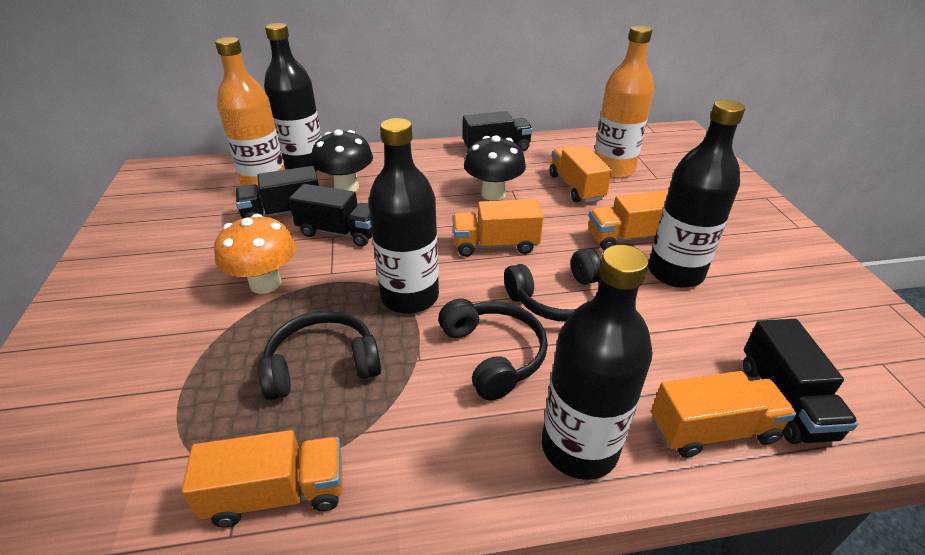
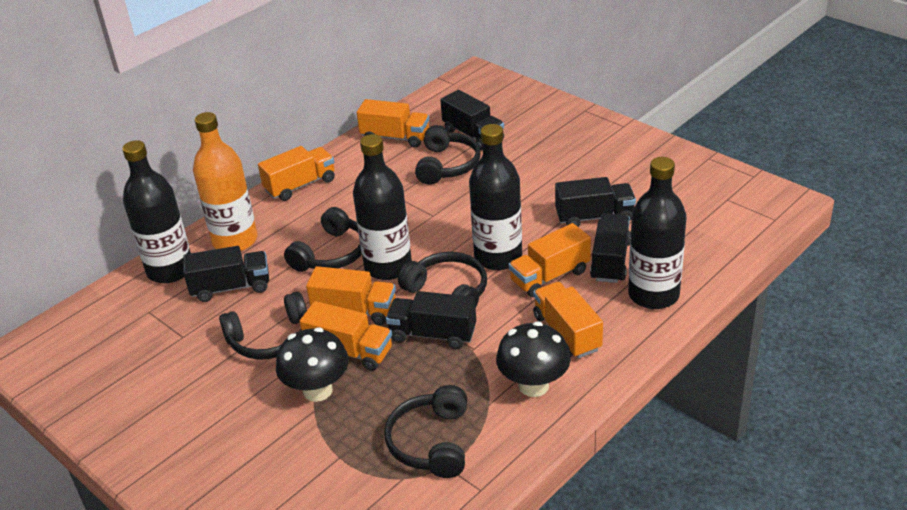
black headphones: [258,310,381,400] [438,298,548,400] [504,248,601,322] = 3 -> [219,292,307,360] [284,207,362,272] [384,385,467,478] [398,252,487,307] [415,125,480,185] = 5
black truck: [236,166,319,218] [289,184,372,247] [463,111,533,151] [743,319,859,444] = 4 -> [183,246,269,302] [386,291,476,349] [440,90,504,151] [555,177,636,227] [590,213,631,283] = 5
orange bottle: [215,37,285,186] [595,25,654,178] = 2 -> [193,112,258,251] = 1
orange mushroom: [214,214,296,294] = 1 -> none = 0
orange truck: [181,430,342,527] [452,199,543,257] [549,146,612,203] [588,190,669,251] [651,371,796,458] = 5 -> [258,146,335,201] [299,301,392,371] [306,266,396,325] [357,99,429,148] [508,223,591,297] [533,282,603,358] = 6

